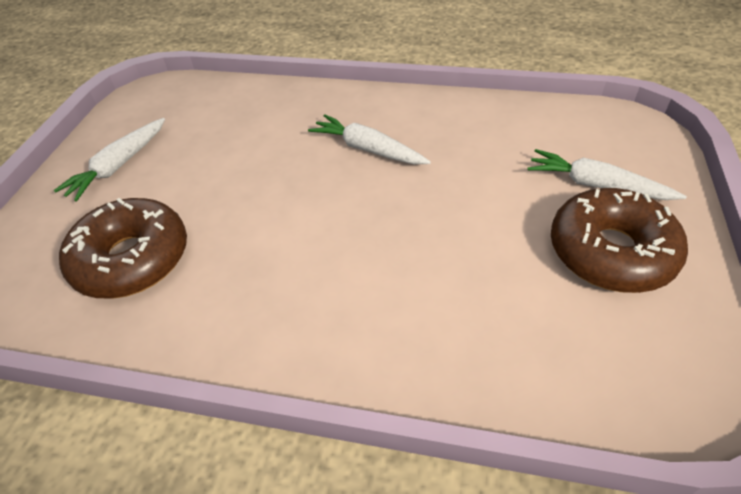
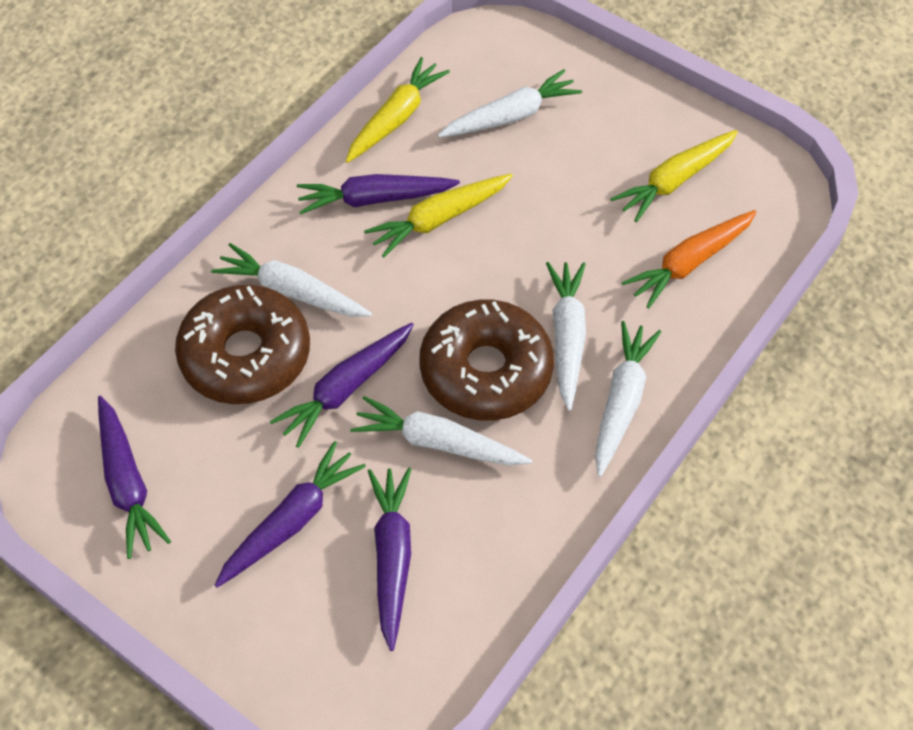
orange carrot: none = 0 -> [622,210,757,309] = 1
purple carrot: none = 0 -> [98,396,171,559] [215,441,366,588] [270,323,414,448] [297,174,460,214] [368,468,411,651] = 5
white carrot: [54,118,165,201] [308,115,431,164] [527,149,687,200] = 3 -> [211,243,372,317] [350,396,532,466] [438,69,582,138] [546,262,586,411] [595,321,661,477] = 5
yellow carrot: none = 0 -> [346,57,450,163] [364,174,513,258] [610,130,738,222] = 3

